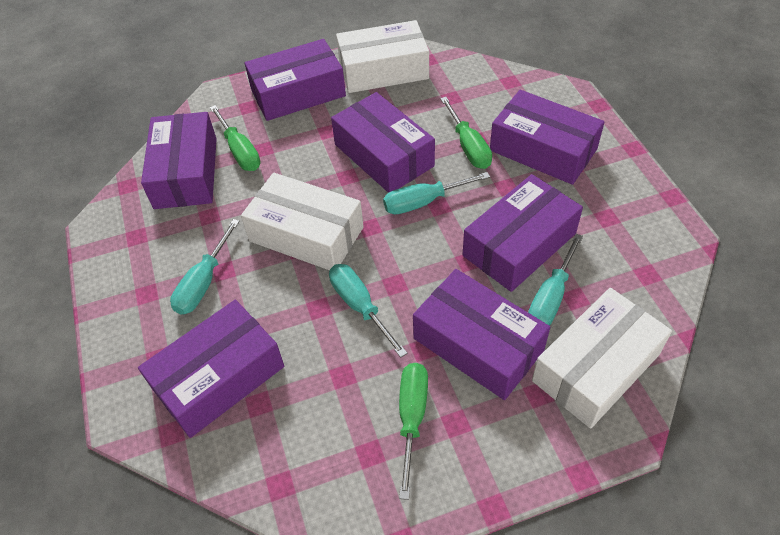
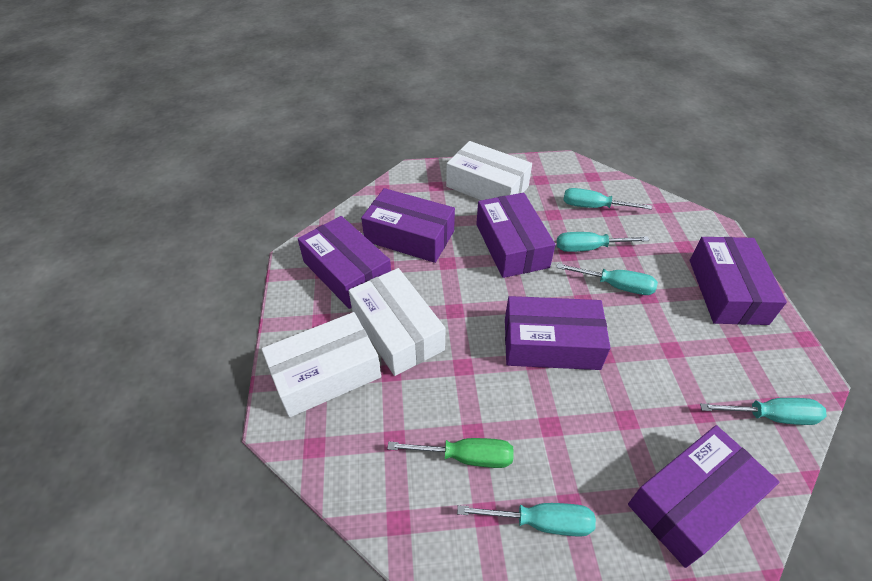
green screwdriver: [210,105,261,171] [399,363,428,500] [440,97,492,169] = 3 -> [387,438,514,468] = 1
purple box: [138,300,284,438] [141,112,217,209] [245,39,346,121] [331,92,435,193] [413,269,550,400] [462,174,583,292] [490,90,605,185] = 7 -> [298,216,391,309] [361,188,455,263] [476,193,555,278] [505,296,611,370] [628,425,779,568] [690,237,787,325] = 6
turquoise screwdriver: [170,219,240,315] [329,264,408,358] [383,172,490,214] [528,234,583,326] = 4 -> [457,503,596,537] [556,263,658,295] [557,232,649,252] [563,188,652,210] [700,398,827,425] = 5

